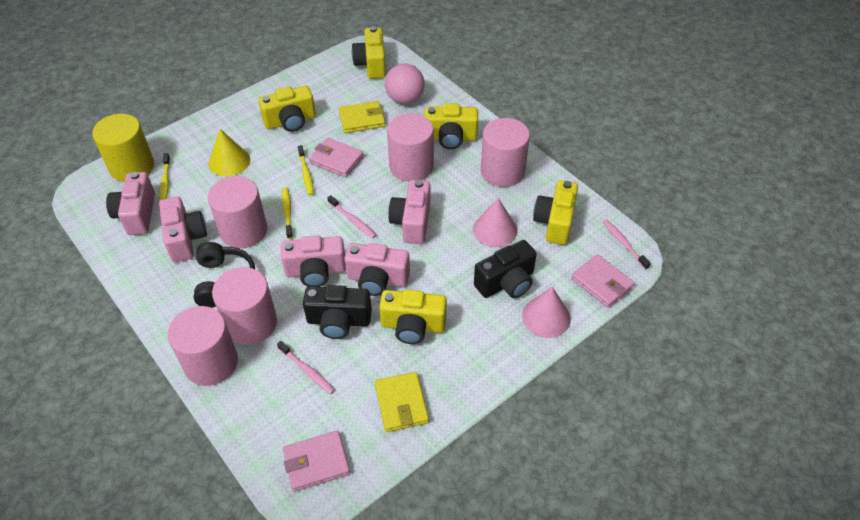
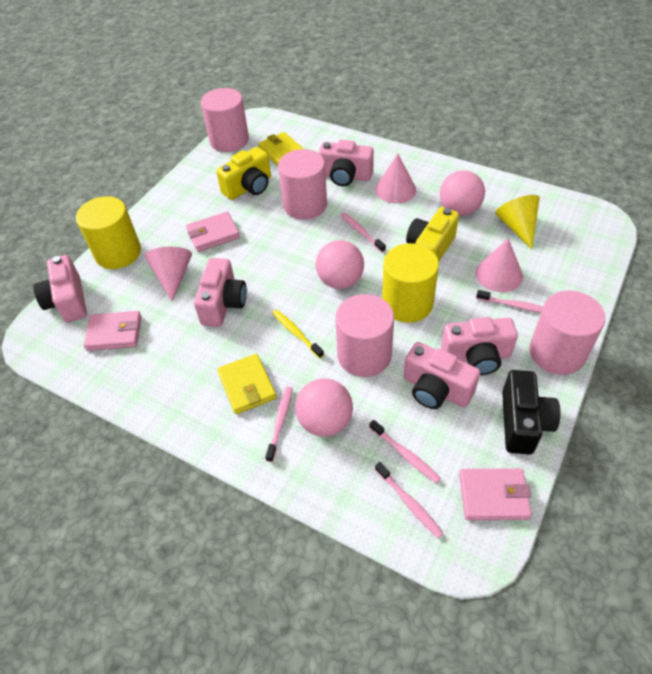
black camera: [303,285,372,339] [474,240,537,298] = 2 -> [502,370,560,455] = 1
black headphones: [194,242,255,308] = 1 -> none = 0
pink ball: [385,63,425,104] = 1 -> [295,378,353,437] [316,240,364,289] [440,170,485,216] = 3
pink cone: [473,198,517,247] [522,287,571,338] = 2 -> [145,247,192,302] [375,153,416,203] [475,238,523,292] = 3
pink cylinder: [167,306,238,386] [208,176,267,248] [212,267,277,345] [387,113,434,182] [481,118,530,187] = 5 -> [201,88,249,152] [278,149,327,220] [335,294,394,377] [529,291,605,375] = 4
pink toothbrush: [277,341,335,394] [327,195,376,238] [603,219,651,270] = 3 -> [265,386,293,462] [341,213,386,252] [369,420,441,483] [375,462,444,538] [476,290,543,313] = 5
yellow camera: [258,86,316,132] [352,26,386,79] [379,290,447,344] [424,103,478,149] [533,180,578,245] = 5 -> [216,147,271,200] [406,207,459,261] = 2
yellow cylinder: [92,114,154,182] = 1 -> [76,196,141,269] [382,243,439,323] = 2
yellow toothbrush: [159,153,170,200] [282,187,293,239] [298,145,314,195] = 3 -> [272,310,324,358] = 1

